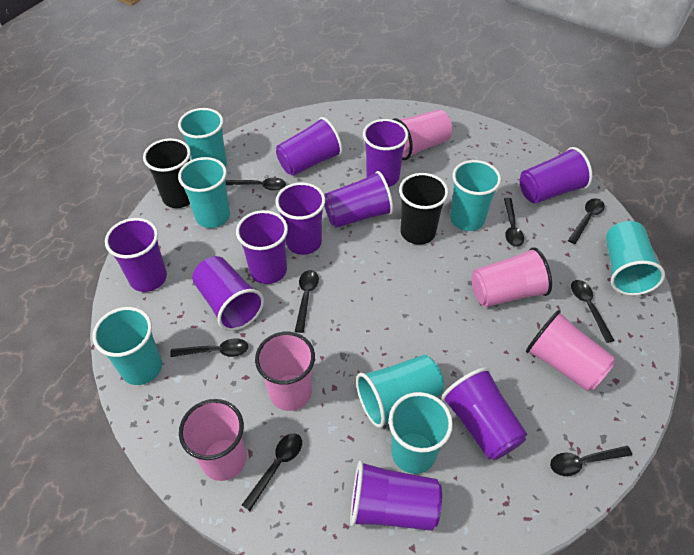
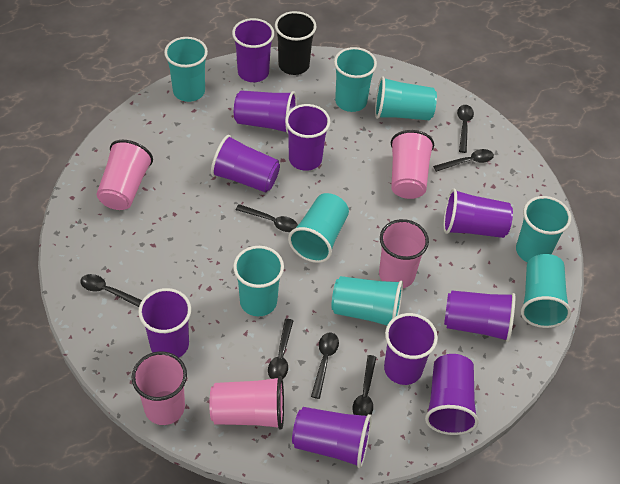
black cup: [143,138,191,208] [399,173,448,245] = 2 -> [275,11,317,75] = 1
black spoon: [170,338,248,357] [226,178,286,191] [242,433,302,511] [295,270,319,333] [504,198,524,247] [550,446,632,476] [568,198,605,244] [571,280,615,343] = 8 -> [80,274,142,307] [236,204,298,232] [268,319,293,379] [311,332,339,399] [352,355,376,416] [433,149,494,172] [457,105,474,153] = 7
turquoise cup: [93,307,162,385] [178,108,227,167] [178,157,230,228] [356,355,444,428] [389,392,453,474] [450,160,501,231] [606,221,665,296] = 7 -> [164,37,208,102] [233,246,284,316] [288,193,349,263] [331,276,403,326] [334,47,377,112] [375,76,437,120] [516,196,571,262] [521,254,571,328] = 8

